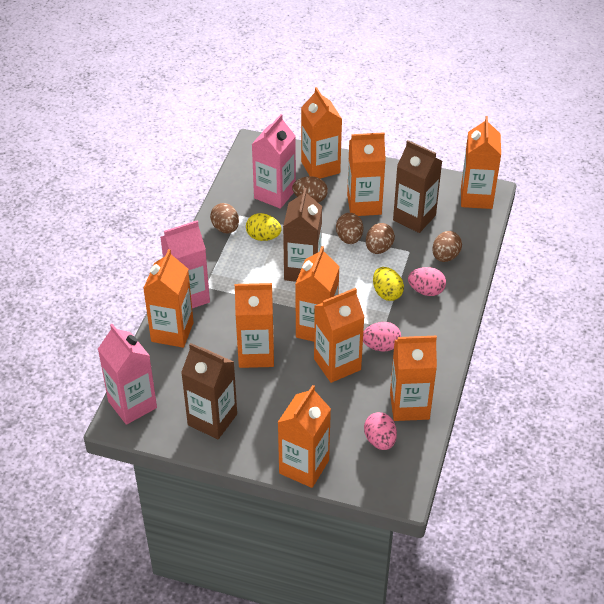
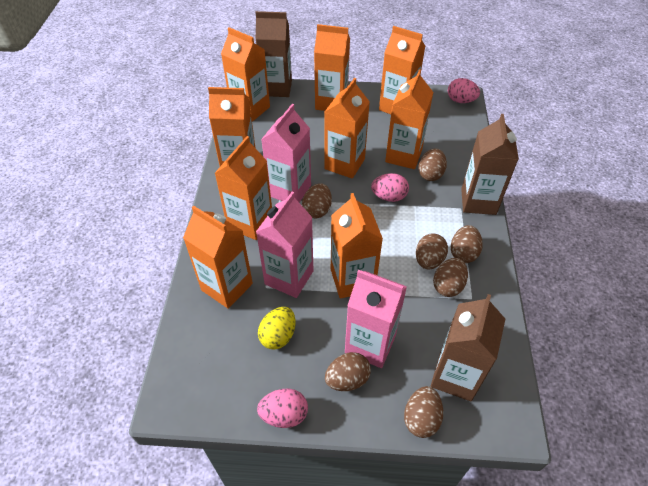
brown egg: [210,203,239,234] [292,176,328,202] [336,213,363,244] [366,223,395,254] [432,231,462,262] = 5 -> [302,183,332,218] [325,352,371,391] [404,386,443,438] [416,233,448,269] [419,148,447,181] [433,258,468,297] [451,225,483,263] = 7
yellow egg: [246,213,282,241] [373,267,404,301] = 2 -> [258,307,296,350] = 1

